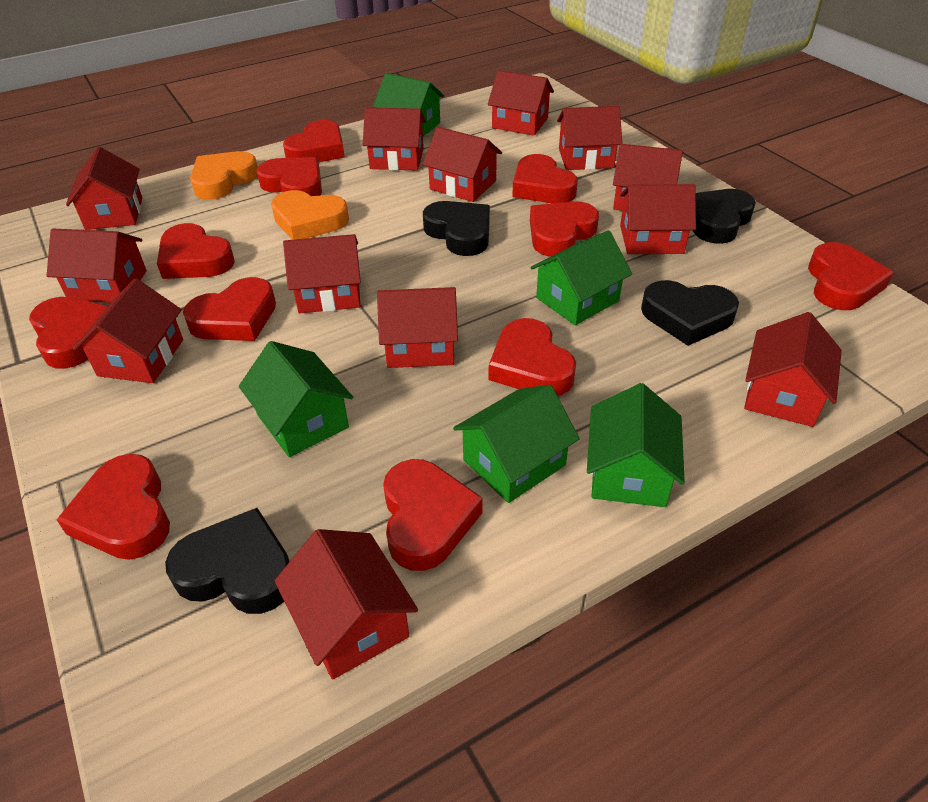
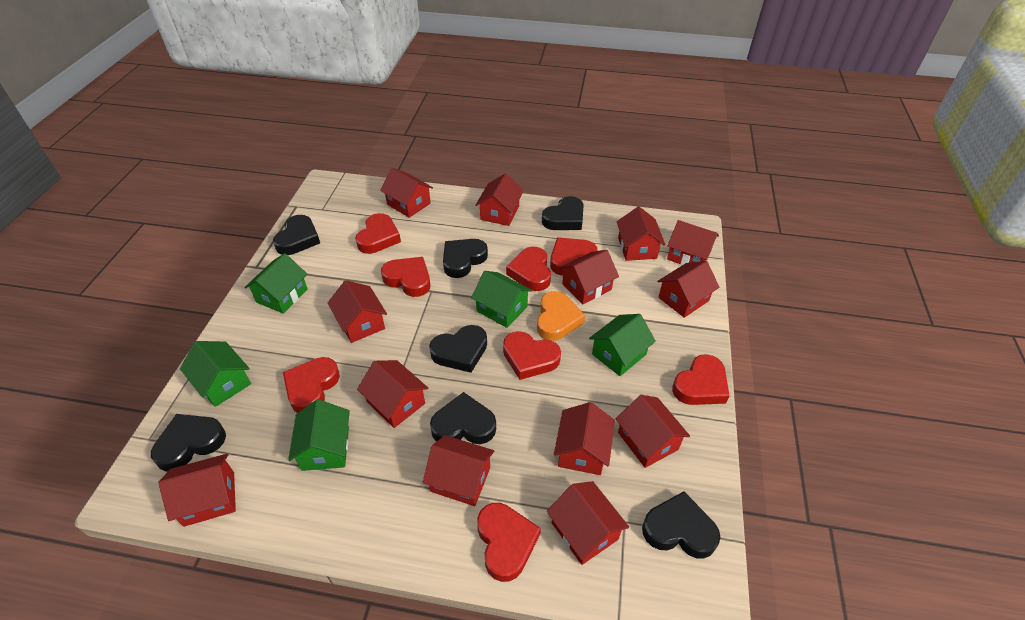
black heart: [165,508,290,614] [423,201,490,256] [641,280,739,346] [693,189,756,244] = 4 -> [151,414,226,471] [273,215,320,255] [429,325,487,373] [430,392,496,444] [443,239,488,278] [542,196,584,230] [642,491,720,558] = 7
orange heart: [190,151,258,200] [271,190,349,240] = 2 -> [537,291,585,341] = 1
red heart: [29,297,107,369] [56,454,170,560] [157,223,235,279] [183,277,276,341] [257,157,322,196] [283,120,345,162] [383,459,483,571] [489,318,576,396] [512,154,578,203] [530,201,599,257] [808,242,894,310] = 11 -> [283,357,340,413] [355,213,401,254] [381,257,430,297] [477,503,541,582] [503,331,561,380] [506,247,551,291] [550,237,598,276] [672,354,730,405] = 8

